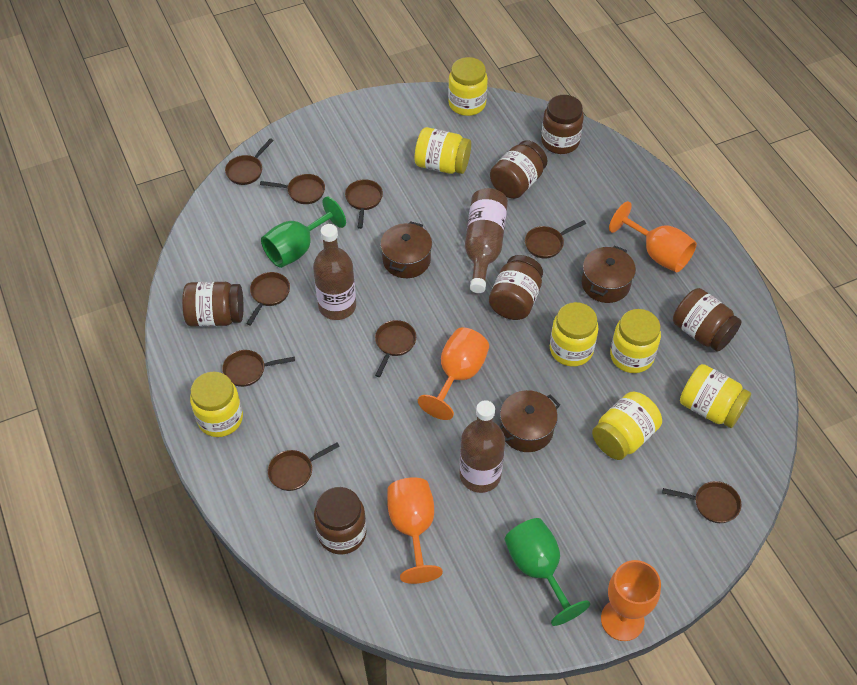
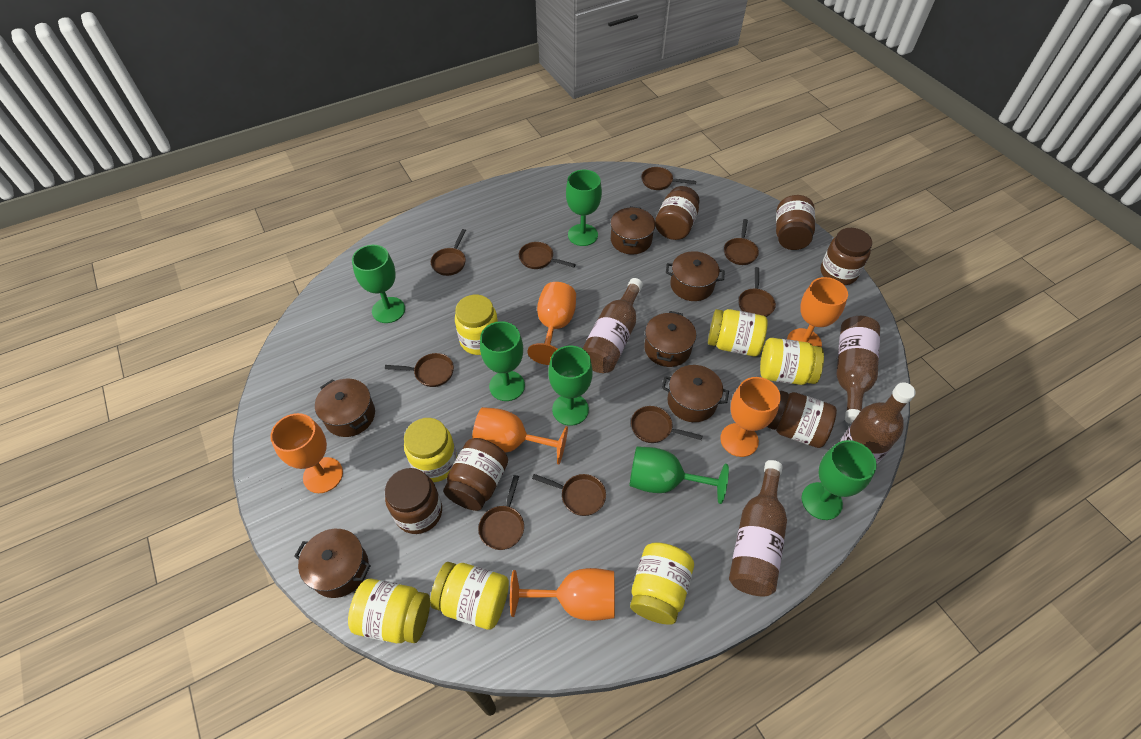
brown bottle: [313,224,356,320] [459,400,505,493] [465,188,508,293] = 3 -> [582,278,643,373] [729,460,787,596] [836,316,880,424] [839,382,916,464] = 4
brown pot: [380,221,432,278] [500,390,560,452] [582,245,636,303] = 3 -> [294,529,371,598] [315,378,375,437] [610,207,655,255] [644,311,696,367] [662,365,729,422] [666,251,725,301] = 6
green goblet: [261,197,346,268] [504,518,590,626] = 2 -> [352,245,405,323] [480,321,525,401] [548,346,593,426] [566,170,602,246] [629,446,729,504] [802,440,877,520] = 6
orange goblet: [387,477,443,584] [418,327,489,420] [601,560,661,641] [609,201,697,273] = 4 -> [270,413,343,493] [472,407,568,464] [510,568,615,621] [527,282,576,365] [720,377,781,457] [787,277,848,347] = 6

